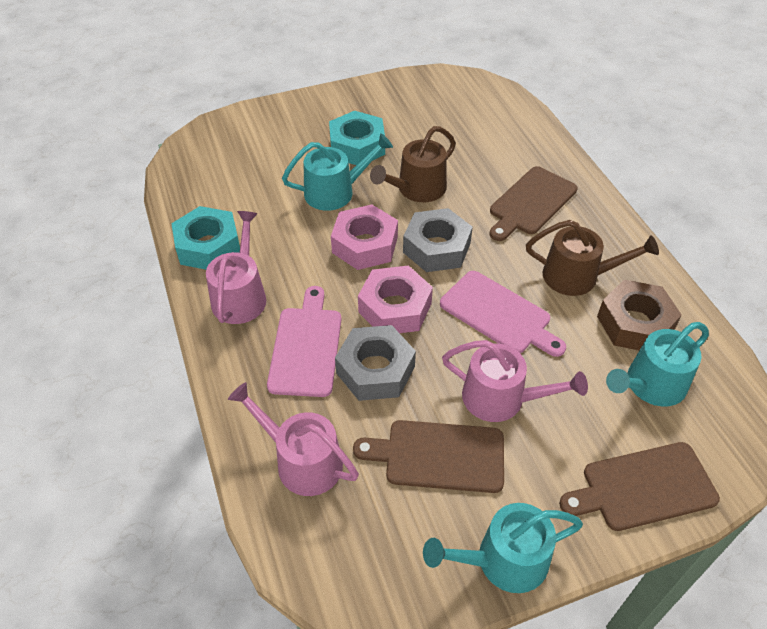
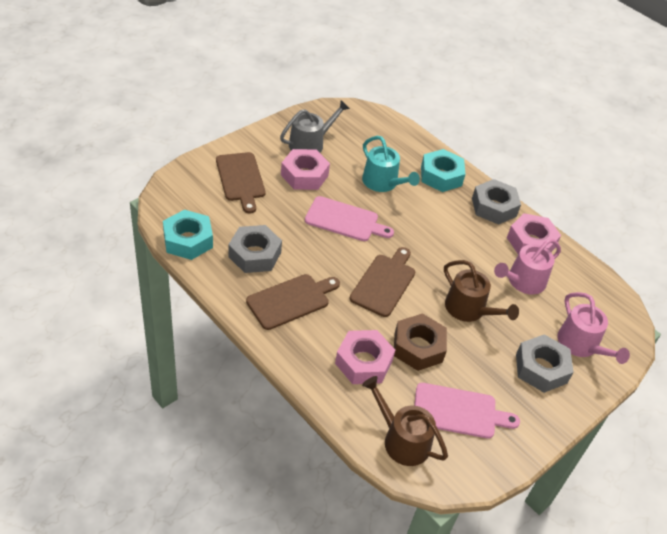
grey nut: [335,325,416,401] [403,208,473,272] = 2 -> [228,225,282,273] [472,179,521,225] [516,334,574,393] = 3
grey watering can: none = 0 -> [280,100,350,153] = 1
pink nut: [331,204,398,270] [358,265,433,333] = 2 -> [281,149,330,190] [335,330,395,384] [507,213,561,254] = 3
pink watering can: [206,211,266,324] [228,382,359,496] [442,340,588,422] = 3 -> [494,239,561,295] [558,292,630,364] = 2
turquoise watering can: [282,133,393,211] [423,503,583,593] [606,322,709,407] = 3 -> [362,136,420,192] = 1

